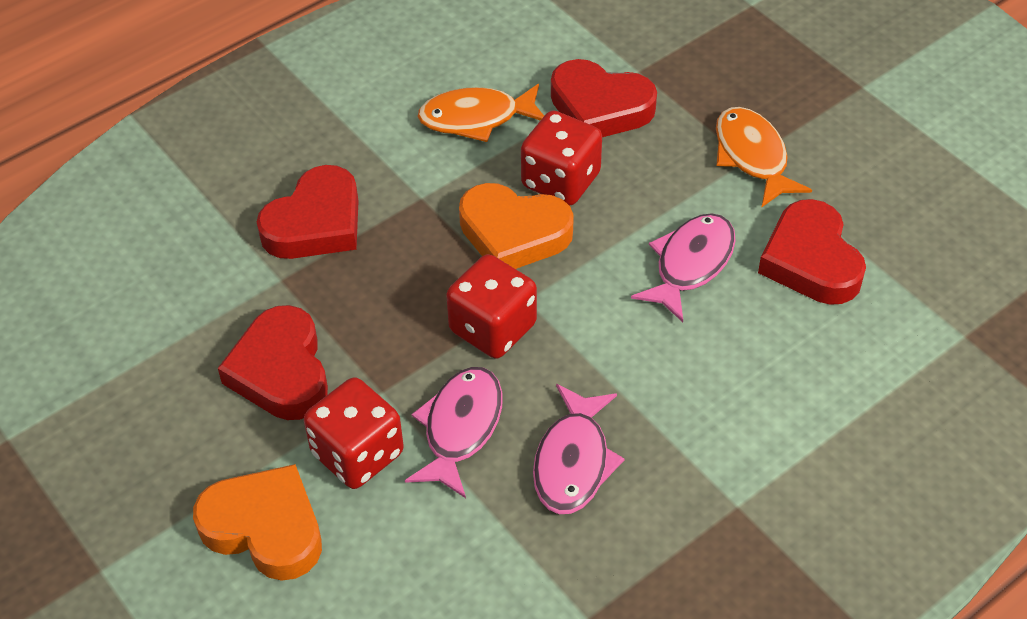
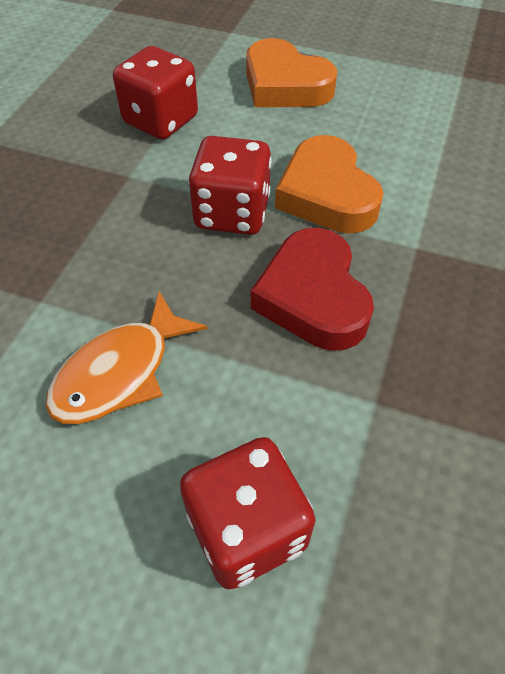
orange fish: [417,84,544,142] [716,107,812,208] = 2 -> [46,291,208,424] = 1
pink fish: [405,367,503,498] [533,384,625,514] [631,213,736,322] = 3 -> none = 0
red heart: [218,305,328,420] [257,165,359,259] [551,59,657,137] [758,199,866,305] = 4 -> [251,228,374,351] = 1

